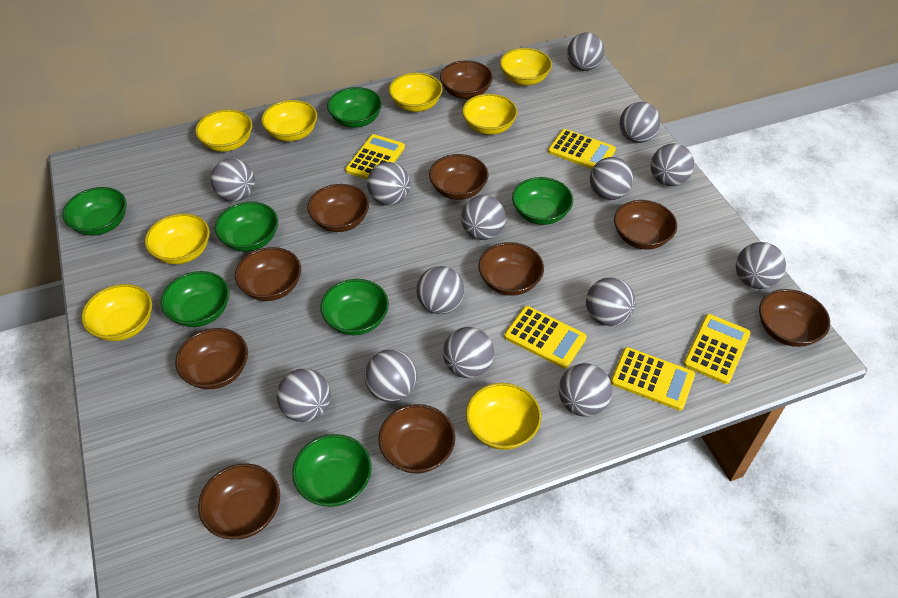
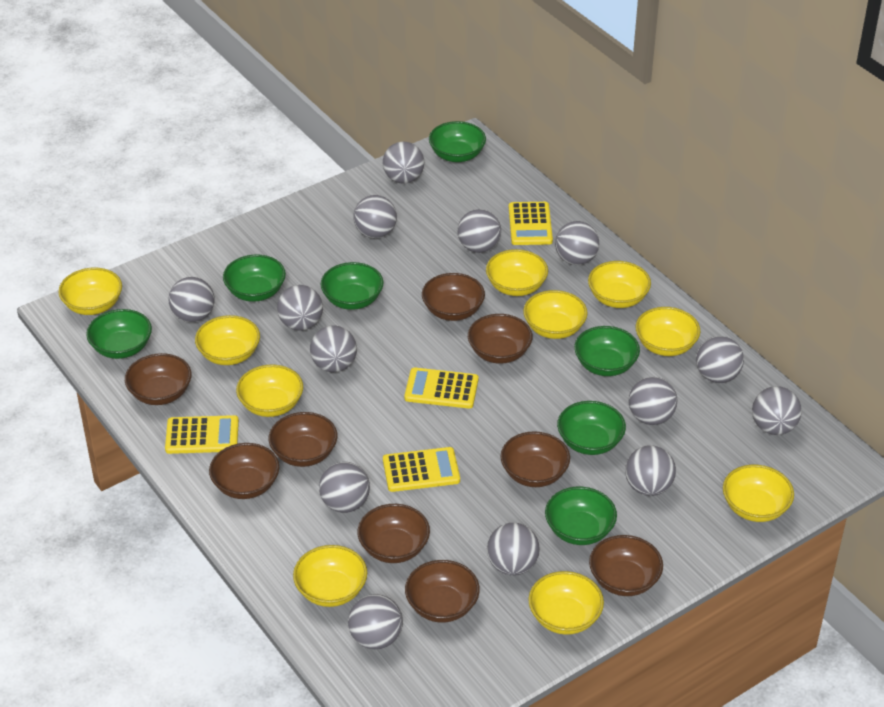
brown bowl: [175,328,248,389] [198,463,280,539] [235,247,301,301] [307,184,369,232] [378,404,455,474] [429,154,489,200] [440,60,493,99] [478,242,544,296] [614,200,677,249] [759,289,830,347] = 10 -> [125,353,192,405] [209,443,279,499] [269,412,337,467] [357,504,430,563] [405,560,480,623] [422,273,485,321] [468,314,533,364] [501,431,570,487] [589,535,663,596] = 9
yellow bowl: [81,284,152,341] [145,213,210,264] [195,109,253,152] [261,100,318,141] [389,72,443,112] [462,94,518,135] [466,383,541,450] [500,48,552,86] = 8 -> [58,267,122,315] [195,315,260,365] [236,365,303,417] [293,545,367,607] [486,249,548,296] [523,290,588,339] [528,571,604,635] [588,261,651,308] [635,307,700,356] [723,465,794,522] = 10
yellow calculator: [345,134,405,179] [504,306,587,369] [548,129,616,169] [611,347,695,411] [683,314,751,384] = 5 -> [165,415,239,454] [383,447,460,492] [404,368,479,409] [509,202,553,245] = 4

